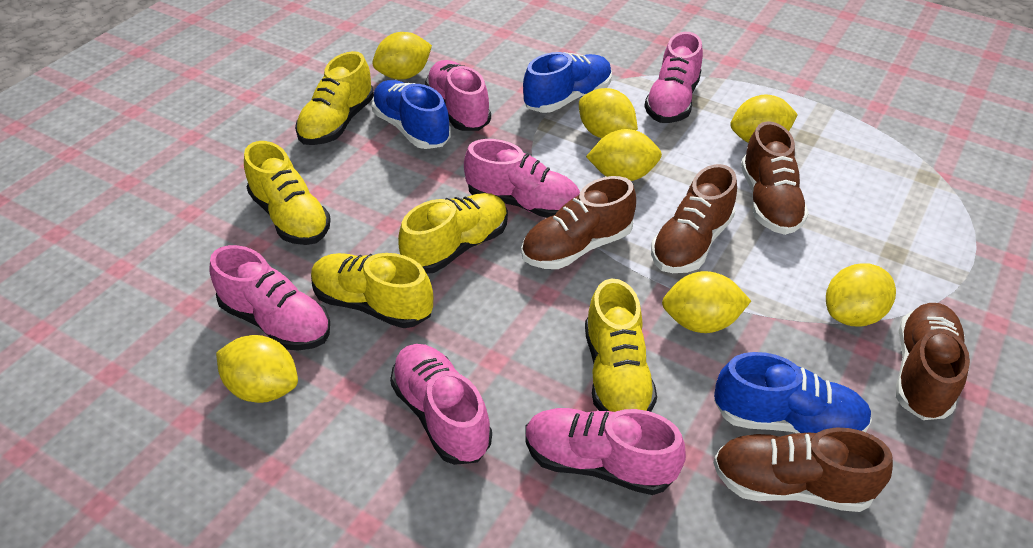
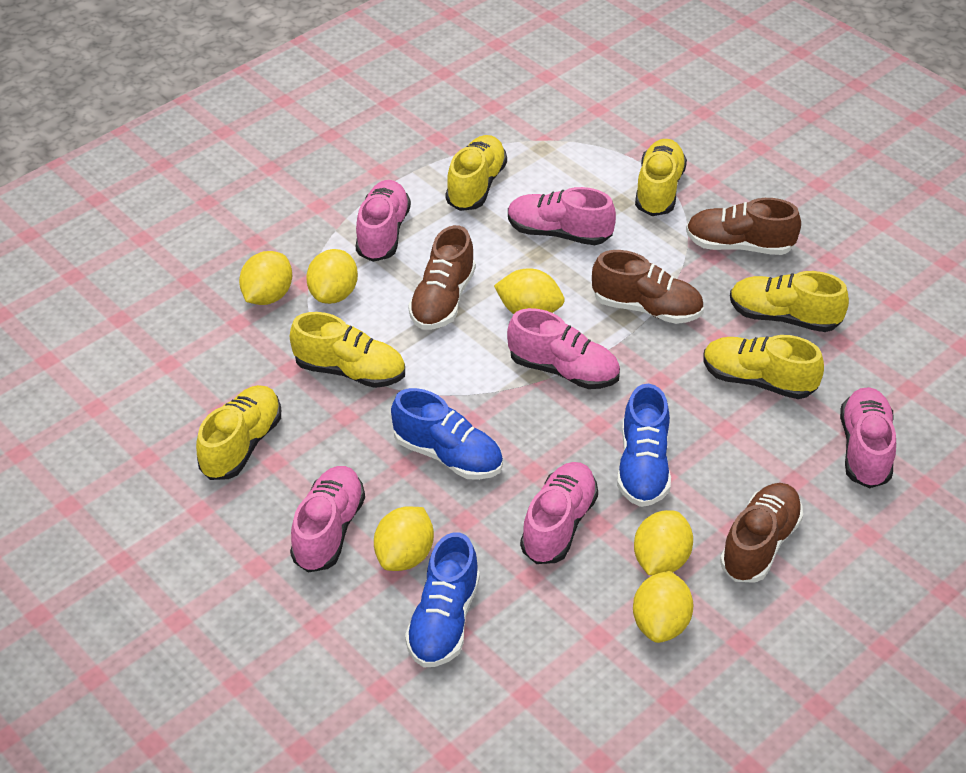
brown shoe: [521,176,636,269] [651,164,737,273] [713,427,893,512] [741,121,809,235] [896,303,970,420] = 5 -> [408,225,476,330] [592,250,704,324] [686,198,801,255] [720,483,803,583] = 4
yellow lemon: [216,335,298,403] [372,32,432,80] [579,88,638,139] [586,129,662,181] [662,271,751,333] [730,94,798,143] [826,263,896,326] = 7 -> [239,251,292,305] [306,249,358,304] [374,506,434,571] [494,268,565,314] [633,571,694,643] [634,510,693,575] = 6
yellow shoe: [244,141,331,245] [295,51,374,145] [311,253,433,328] [398,193,508,274] [585,278,657,412] = 5 -> [196,385,281,480] [290,312,405,388] [445,135,507,211] [635,139,687,216] [703,335,824,399] [730,271,849,332] = 6

